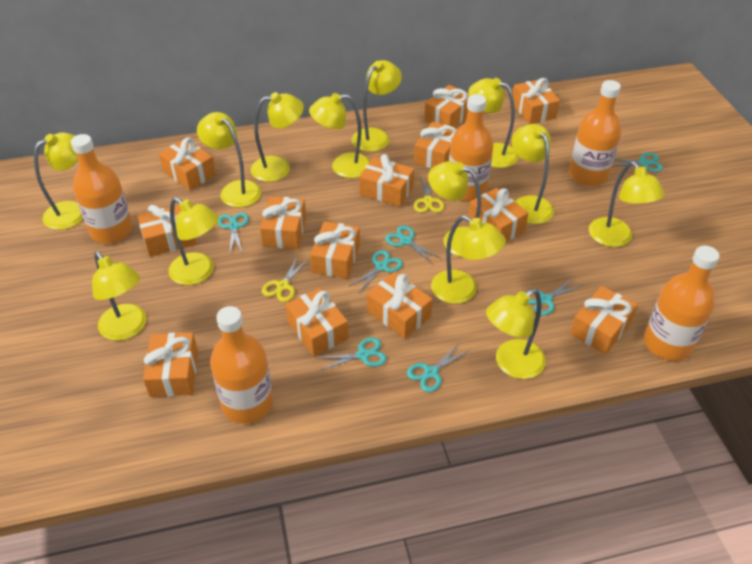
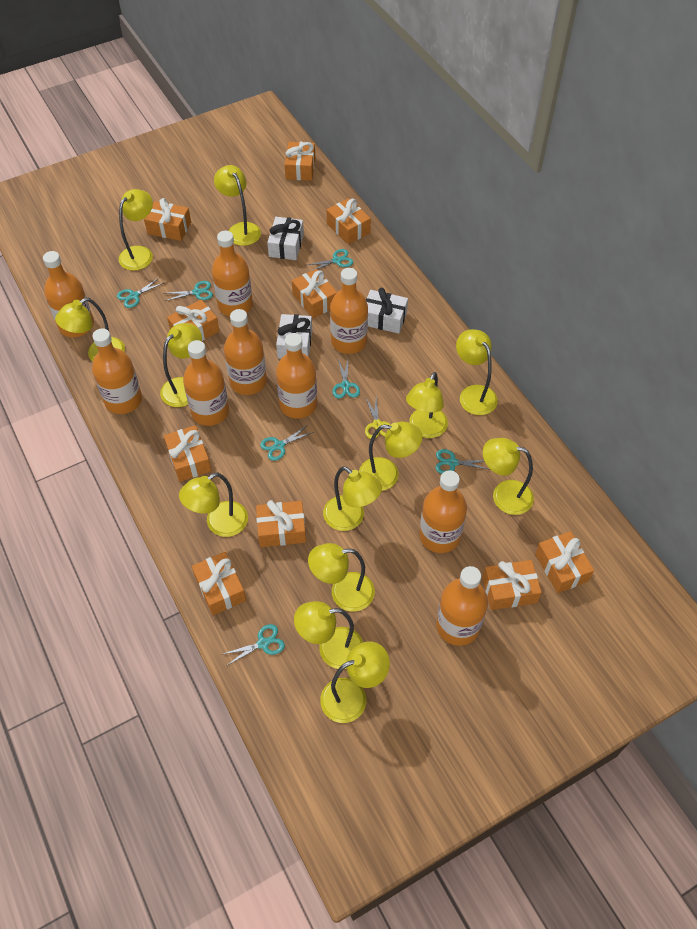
orange bottle: [71,134,133,244] [210,306,273,424] [449,94,493,201] [569,80,622,186] [644,245,720,361] = 5 -> [43,251,94,337] [92,328,142,414] [183,340,229,426] [212,231,253,316] [224,309,267,395] [276,333,317,419] [330,268,368,354] [419,470,467,553] [436,566,488,646] = 9
orange gift: [137,205,197,257] [143,333,198,397] [159,137,216,190] [260,197,306,249] [285,288,348,356] [310,221,360,279] [359,154,414,207] [367,273,433,339] [414,122,457,168] [424,85,469,128] [468,188,528,241] [513,78,560,124] [570,286,638,354] = 13 -> [144,198,191,241] [164,425,211,482] [167,300,219,341] [192,552,246,615] [256,500,306,547] [285,142,315,181] [292,269,337,318] [327,198,371,244] [482,560,542,610] [535,531,594,593] = 10
white gift: none = 0 -> [267,217,304,260] [276,314,312,359] [366,288,408,334] = 3
yellow scissors: [262,255,309,302] [414,177,444,213] = 2 -> [365,398,391,439] = 1

